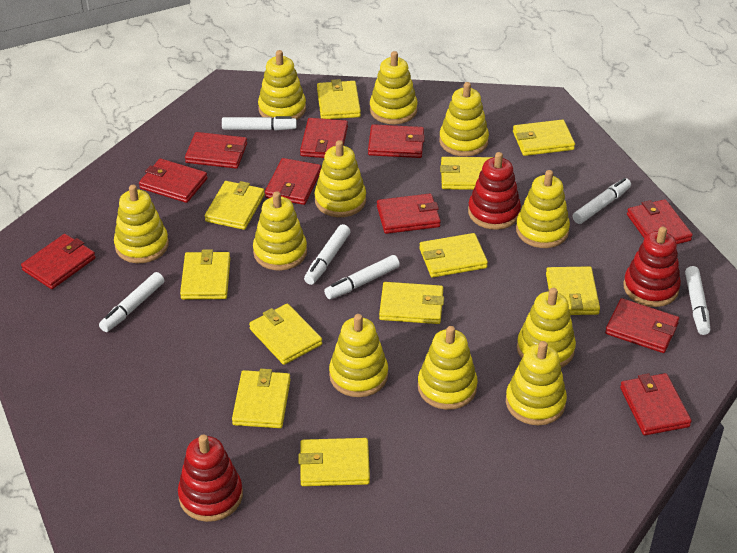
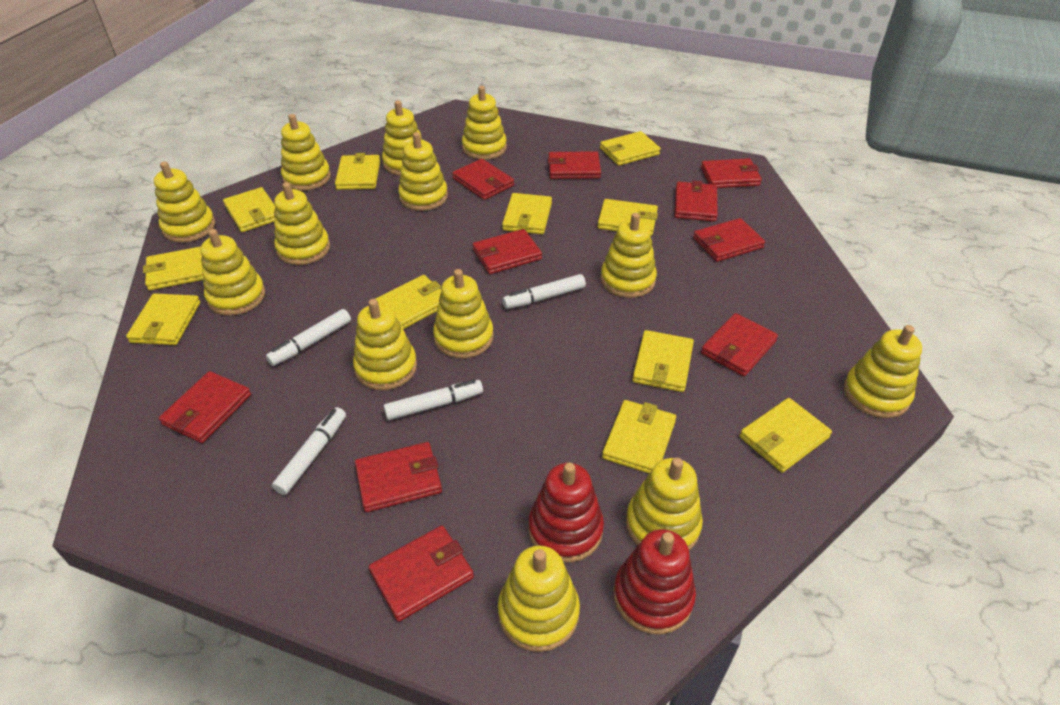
red stacking toy: [178,434,243,522] [468,152,521,230] [623,227,681,307] = 3 -> [529,463,604,563] [613,529,696,634] = 2
white marker: [99,272,164,332] [222,116,297,130] [304,224,350,285] [324,255,400,299] [572,178,631,224] [685,266,710,335] = 6 -> [266,309,351,366] [272,407,346,495] [384,380,483,420] [502,274,586,309] = 4
yellow stacking toy: [114,185,169,263] [253,191,307,271] [258,50,306,120] [314,140,366,217] [329,314,388,397] [370,51,418,124] [418,326,478,410] [439,82,489,157] [506,341,567,426] [516,170,570,248] [517,288,576,368] = 11 -> [154,161,215,243] [200,229,265,316] [274,182,330,265] [281,114,331,191] [353,299,417,390] [382,100,423,176] [398,132,448,211] [433,269,494,359] [462,86,507,160] [498,546,580,652] [600,213,657,298] [626,458,703,550] [844,325,922,418] = 13

